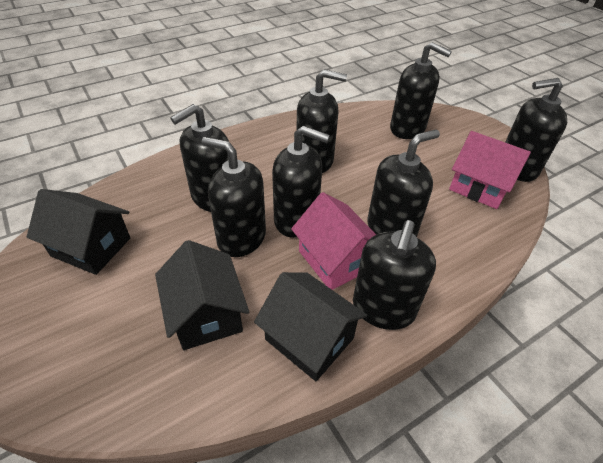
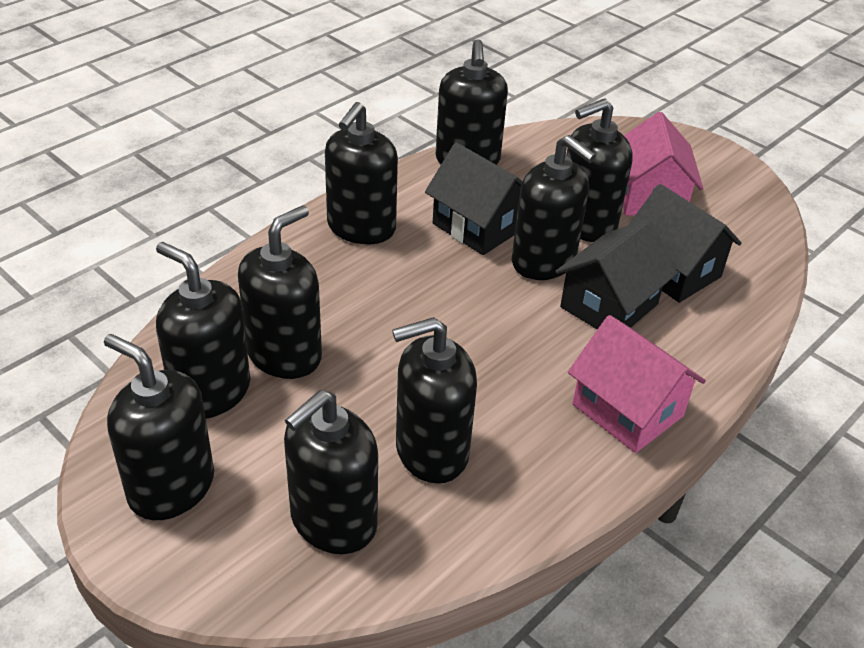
black soap dispenser: [170,104,229,212] [202,137,266,257] [272,126,330,238] [296,70,347,173] [353,220,436,330] [367,130,440,237] [390,42,452,139] [505,78,567,182] = 8 -> [104,334,214,520] [156,242,250,419] [238,205,322,379] [284,390,378,554] [325,102,398,244] [392,317,477,484] [436,39,508,165] [512,135,596,280] [566,98,633,242] = 9

